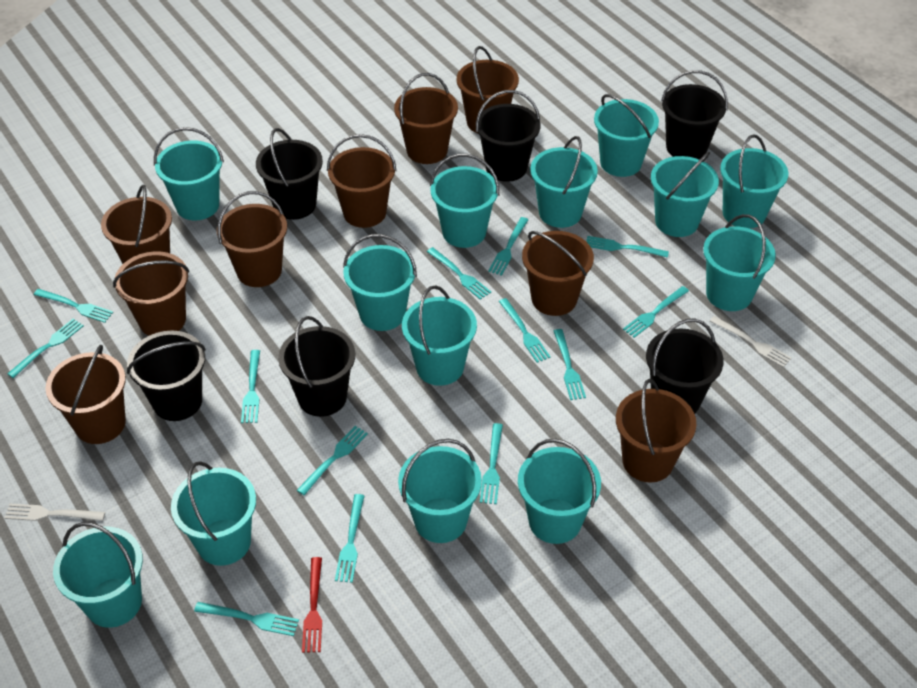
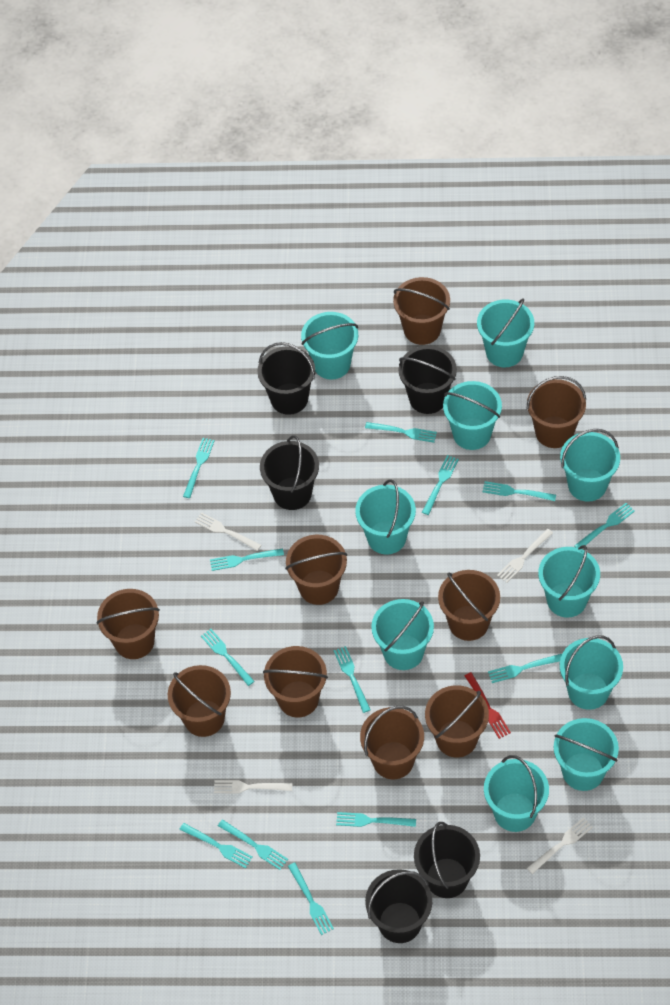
black bucket: [127,331,206,421] [256,128,323,220] [278,316,355,417] [476,90,541,182] [646,319,724,414] [661,70,728,159] = 6 -> [257,342,315,415] [260,435,319,510] [365,869,432,943] [399,346,457,414] [414,822,480,898] = 5
turquoise bucket: [53,522,143,628] [154,127,224,221] [171,461,256,566] [343,234,417,331] [398,439,482,543] [402,285,477,386] [430,154,499,248] [518,439,601,544] [530,136,598,228] [594,94,659,177] [651,152,719,237] [703,214,776,311] [720,134,788,229] = 13 -> [301,312,358,379] [355,479,416,554] [371,599,434,670] [443,381,502,450] [477,299,534,367] [484,755,549,832] [538,545,600,618] [554,718,619,791] [560,429,620,502] [560,635,623,710] = 10
white fork: [4,503,105,521] [710,316,792,368] = 2 -> [195,512,261,551] [214,780,293,794] [497,529,553,583] [527,817,593,874] = 4

